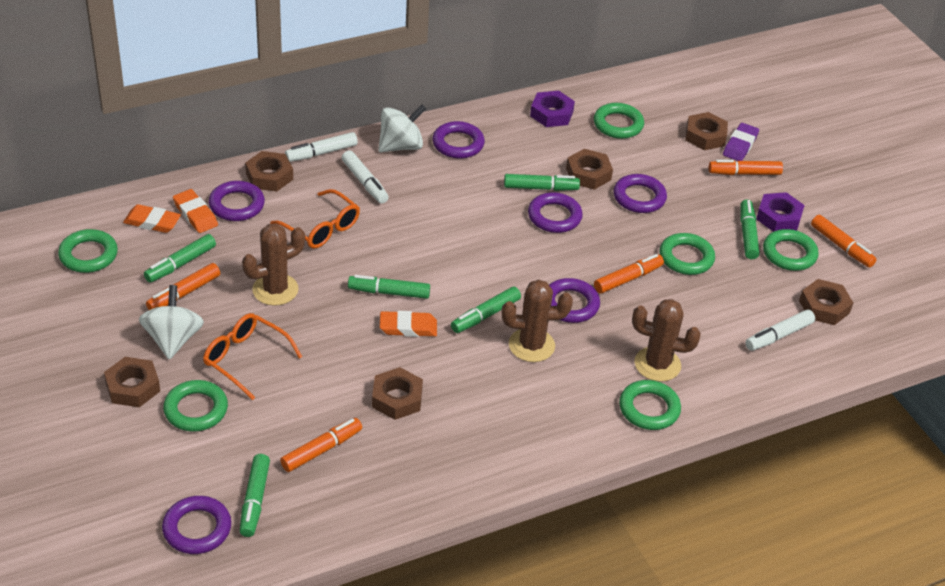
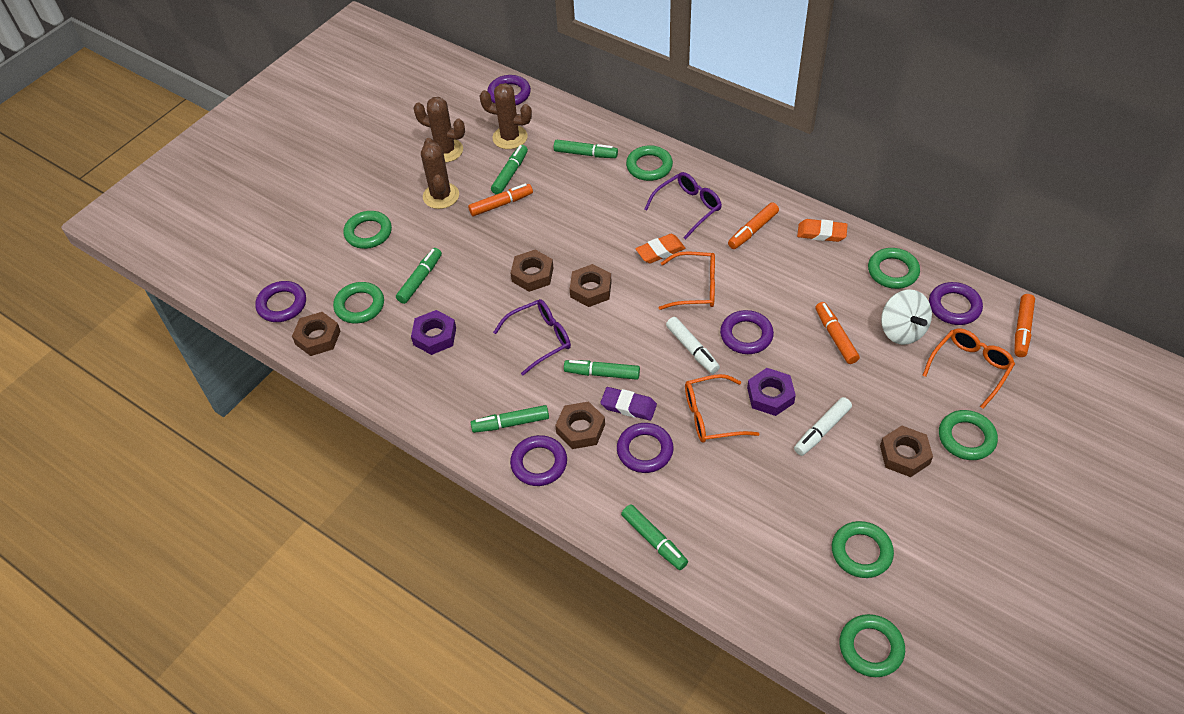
brown nut: [104,357,160,407] [245,151,293,191] [372,367,423,420] [566,149,613,190] [685,112,728,150] [799,279,853,325] = 6 -> [292,312,341,356] [511,250,553,292] [555,401,605,449] [570,264,611,307] [880,426,933,477] = 5
green ring: [58,229,118,273] [163,380,228,432] [594,103,644,139] [619,380,681,430] [659,233,715,275] [763,229,819,271] = 6 -> [333,282,384,324] [344,211,392,249] [626,145,673,181] [832,521,894,578] [839,614,905,677] [868,248,920,289] [939,410,998,460] = 7
orange eraser: [123,204,181,233] [173,189,218,233] [380,311,437,337] = 3 -> [635,234,685,264] [797,219,848,242] = 2
orange glasses: [203,313,302,400] [270,189,360,249] = 2 -> [659,251,715,310] [685,374,759,443] [922,328,1015,409] = 3
orange marker: [146,263,220,310] [280,418,362,472] [594,254,664,294] [709,160,783,175] [811,215,877,267] = 5 -> [468,183,533,216] [728,203,779,249] [815,302,860,364] [1014,294,1035,357] = 4
purple glasses: none = 0 -> [493,299,571,375] [645,172,722,240] = 2
white marker: [285,132,358,162] [342,150,389,203] [745,309,815,351] = 3 -> [666,317,720,374] [794,397,852,456] = 2
white spinning top: [139,285,204,360] [378,104,426,152] = 2 -> [881,290,932,345] = 1

